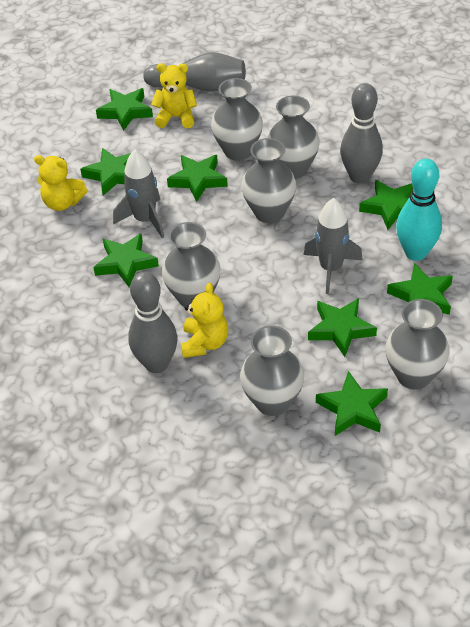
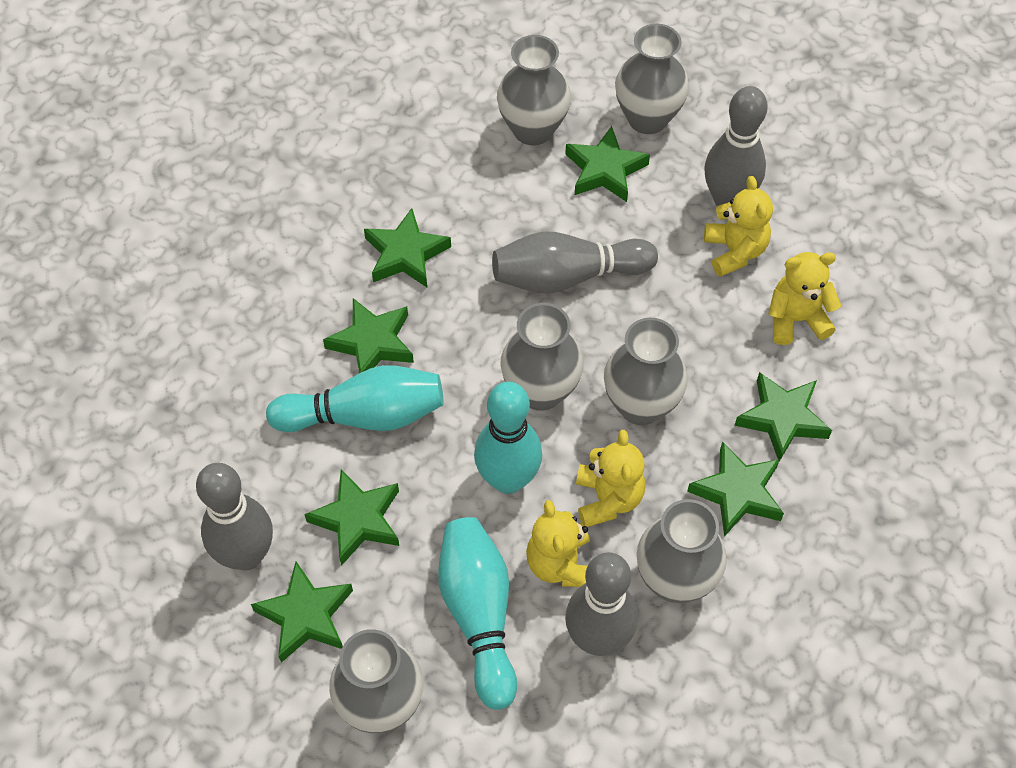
green star: [80,148,131,195] [93,233,159,287] [96,88,153,131] [167,155,228,202] [308,298,377,357] [316,371,388,436] [359,180,413,230] [387,263,453,315] = 8 -> [251,561,353,663] [304,469,399,566] [323,298,414,373] [364,208,451,287] [565,126,650,202] [687,441,784,537] [734,372,832,462] = 7
grey bowling pin: [128,272,177,373] [143,52,246,91] [340,83,383,184] = 3 -> [196,463,273,571] [492,231,658,294] [565,552,638,656] [704,86,768,206] = 4
grey rocket: [113,150,164,238] [303,198,363,294] = 2 -> none = 0
turquoise bowling pin: [396,159,442,261] = 1 -> [266,365,444,432] [438,517,517,710] [474,382,542,494] = 3
yellow teddy bear: [34,155,87,211] [151,63,197,128] [181,283,228,358] = 3 -> [526,500,590,587] [576,430,645,527] [704,176,773,277] [768,252,841,345] = 4

